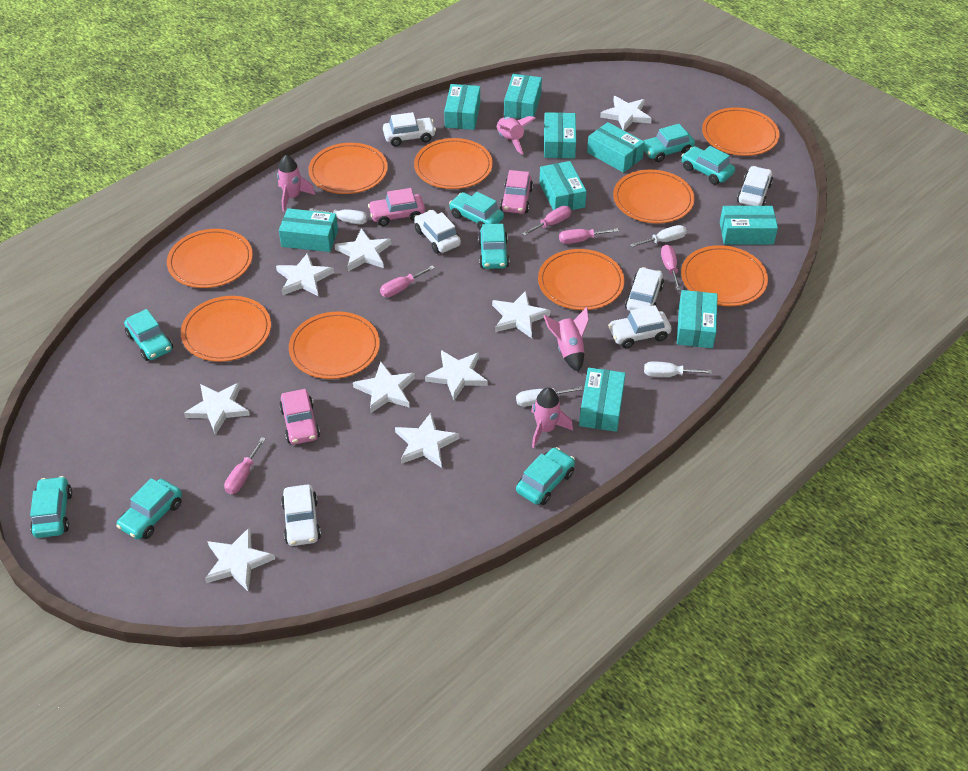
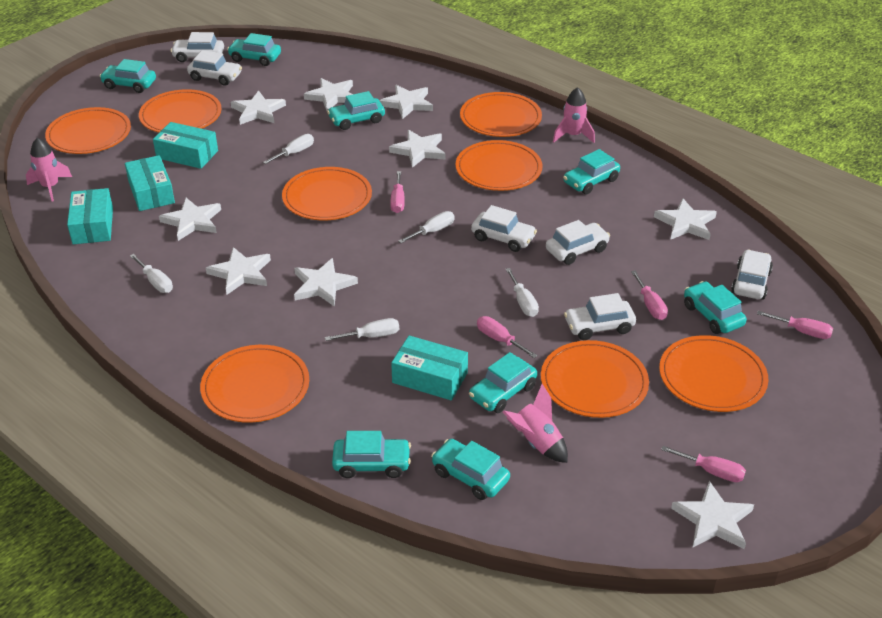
orange plate: [167,229,253,288] [181,296,271,362] [289,311,380,379] [308,143,388,194] [414,138,493,189] [538,249,625,310] [613,170,695,223] [681,245,768,306] [702,107,780,156] = 9 -> [45,107,131,154] [139,89,222,133] [200,345,309,423] [282,167,372,220] [455,140,542,191] [460,92,542,137] [541,340,649,418] [659,335,769,412] = 8
pink car: [279,389,320,445] [368,188,425,226] [500,170,533,214] = 3 -> none = 0
pink rocket: [277,155,315,212] [497,116,536,155] [531,387,573,448] [543,307,589,372] = 4 -> [26,138,72,201] [503,384,568,463] [553,87,595,143] = 3
turquoise box: [279,208,338,252] [444,84,480,130] [504,74,542,119] [539,161,587,210] [544,112,576,158] [579,368,626,432] [587,122,645,173] [677,290,718,348] [720,206,778,245] = 9 -> [67,188,113,244] [125,155,175,211] [153,122,218,169] [391,336,468,400] = 4
white screwdriver: [309,208,368,224] [516,386,583,407] [630,225,687,247] [644,362,712,377] = 4 -> [130,254,173,293] [263,134,314,164] [325,318,399,341] [398,211,455,243] [506,268,539,317] = 5

